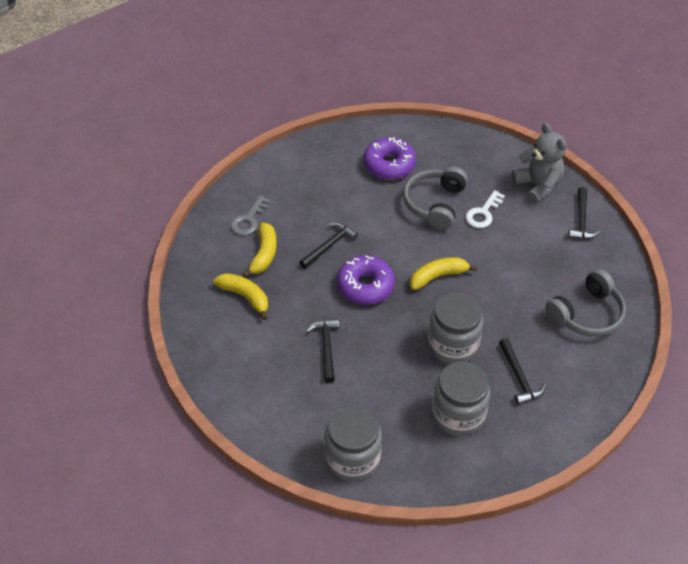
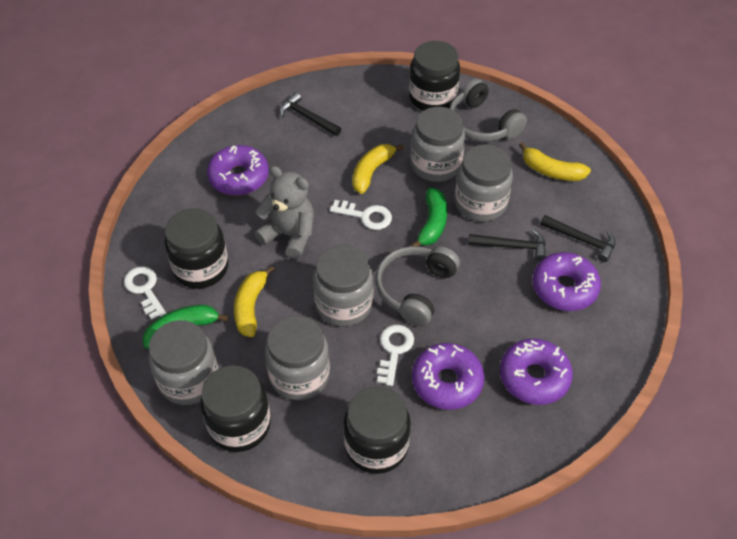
black hammer: [299,222,358,269] [306,319,339,383] [499,338,546,405] [568,187,600,239] = 4 -> [280,92,341,136] [468,229,546,261] [540,215,616,262] = 3
black jar: none = 0 -> [165,208,228,289] [201,365,271,452] [343,386,411,474] [409,41,460,111] = 4
green banana: none = 0 -> [143,305,228,349] [411,188,447,246] = 2
grey jar: [324,405,382,481] [428,292,483,364] [432,361,490,436] = 3 -> [149,320,218,405] [265,316,330,400] [313,245,374,327] [411,107,465,182] [455,145,513,222] = 5
grey key: [231,196,270,236] = 1 -> none = 0
purple donut: [337,255,395,305] [364,137,416,180] = 2 -> [207,145,269,196] [412,343,485,410] [500,339,573,405] [533,252,601,311] = 4
white key: [465,190,505,228] = 1 -> [124,266,166,320] [330,200,392,230] [377,325,414,386] = 3

